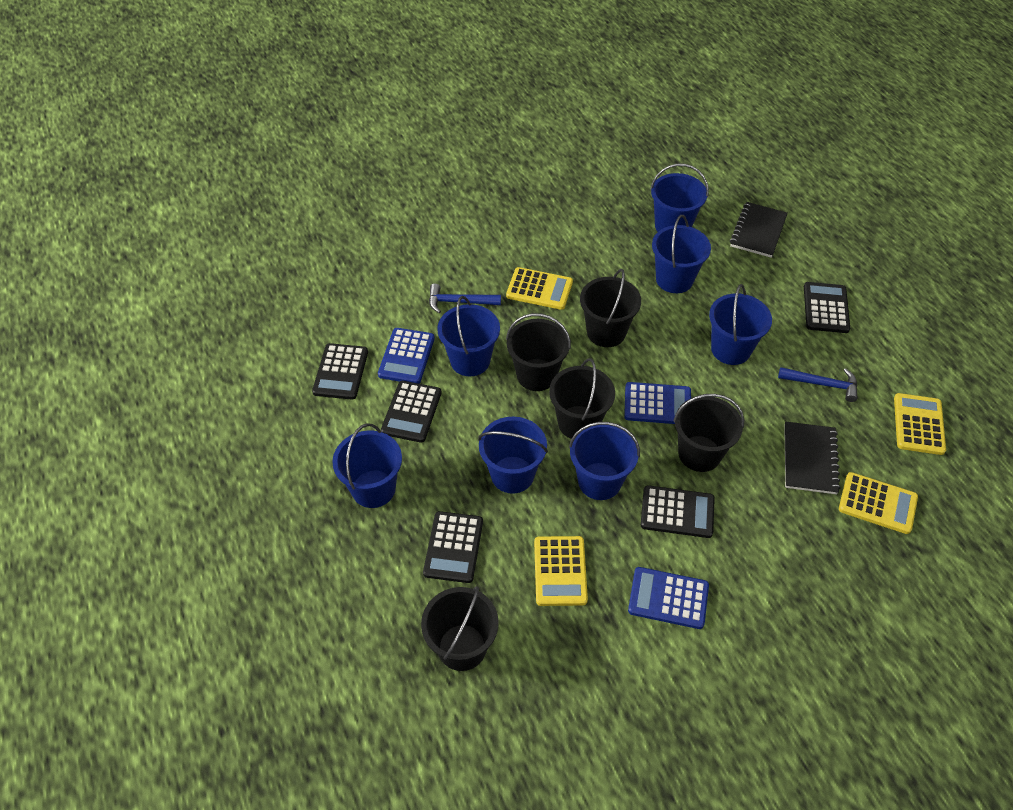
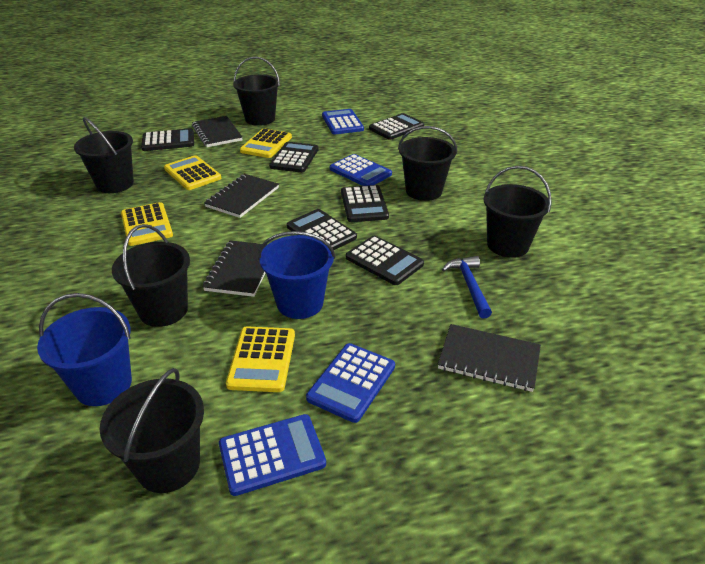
black bucket: [421,586,499,671] [506,313,571,391] [549,358,615,439] [580,269,641,347] [673,394,744,472] = 5 -> [74,117,134,193] [100,368,204,493] [112,224,190,327] [233,57,280,126] [398,126,457,201] [484,166,552,258] = 6
black calculator: [312,343,368,400] [381,381,442,443] [423,511,483,583] [641,485,715,538] [804,282,850,333] = 5 -> [141,128,194,151] [269,142,319,173] [287,209,357,250] [341,185,389,222] [346,236,424,285] [369,113,424,140] = 6
black notebook: [730,202,788,258] [784,421,840,494] = 2 -> [192,116,242,147] [202,240,268,297] [204,174,279,218] [438,324,541,392] = 4
blue bucket: [332,423,402,508] [437,296,500,376] [478,417,548,494] [569,422,640,500] [650,164,709,232] [652,215,711,293] [709,284,772,365] = 7 -> [37,293,132,406] [258,231,335,319] = 2
blue calculator: [378,328,435,384] [624,382,691,424] [628,567,709,629] = 3 -> [219,414,326,496] [306,343,395,423] [322,109,364,135] [330,154,392,186] = 4
blue hammer: [429,284,501,313] [778,367,858,402] = 2 -> [442,256,492,318] = 1

